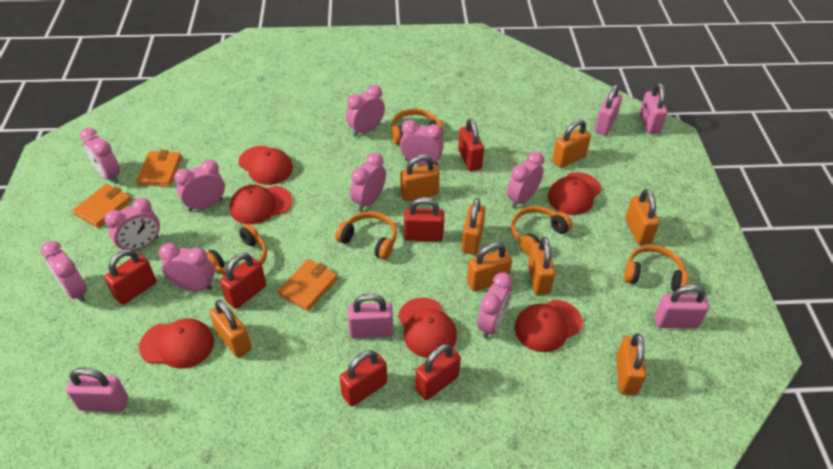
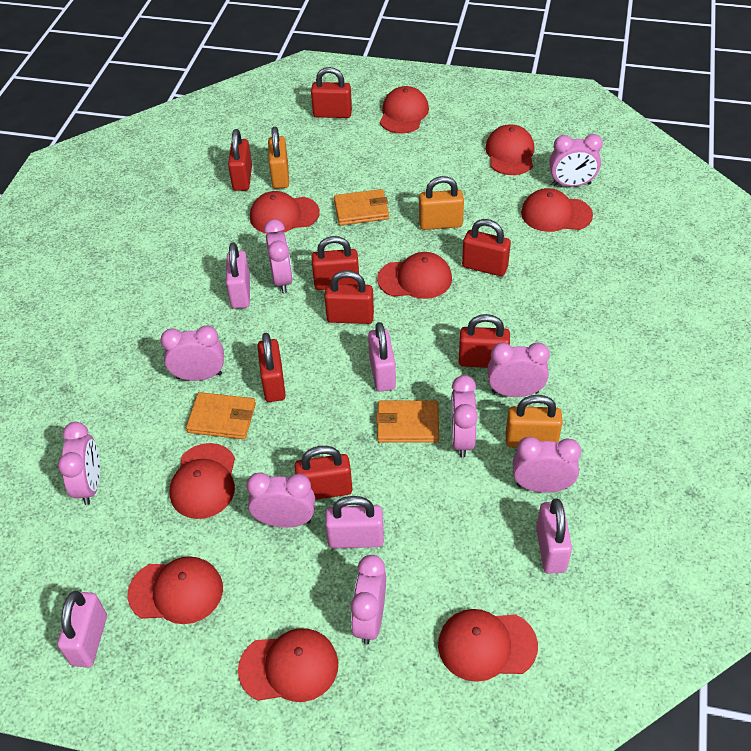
orange headphones: [206,224,267,275] [335,212,397,260] [391,109,443,145] [511,206,572,256] [624,245,689,292] = 5 -> none = 0
orange padlock: [209,300,252,358] [400,155,440,201] [462,198,485,255] [467,242,512,291] [528,237,555,295] [552,119,591,168] [616,334,647,395] [625,189,660,245] = 8 -> [268,127,289,189] [419,176,464,230] [506,395,563,447] = 3
pink clock: [41,241,87,302] [80,128,120,183] [105,198,160,250] [159,243,215,291] [174,160,225,212] [346,85,385,137] [350,152,386,211] [400,120,444,166] [477,272,513,339] [507,151,544,208] = 10 -> [58,422,100,505] [161,326,224,381] [247,472,315,528] [264,219,293,293] [351,555,386,644] [451,375,478,458] [487,343,550,397] [513,437,581,493] [549,134,603,187] = 9
red cap: [139,318,214,369] [230,185,293,224] [238,146,293,185] [398,298,457,358] [515,300,583,352] [548,172,602,215] = 6 -> [127,556,223,624] [169,443,235,519] [238,628,338,702] [250,191,320,234] [377,252,452,299] [380,86,429,134] [438,609,538,682] [485,124,534,175] [521,188,593,232] = 9
red padlock: [104,249,156,305] [220,253,266,309] [339,350,387,406] [404,197,444,242] [415,344,461,400] [458,118,484,171] = 6 -> [228,129,252,191] [257,333,286,402] [295,446,352,500] [311,67,352,118] [311,236,359,290] [324,270,374,324] [459,314,510,368] [462,219,511,276] = 8

